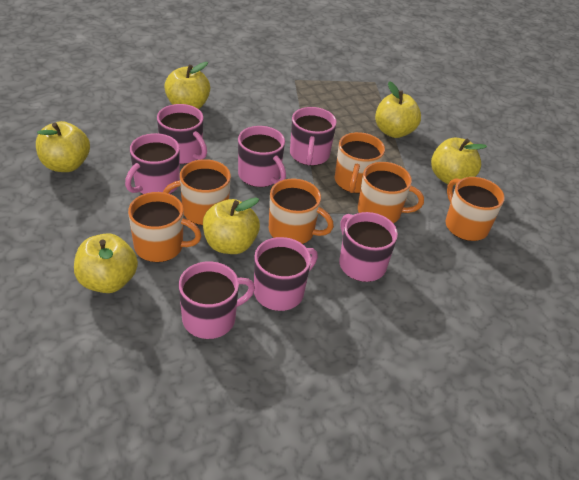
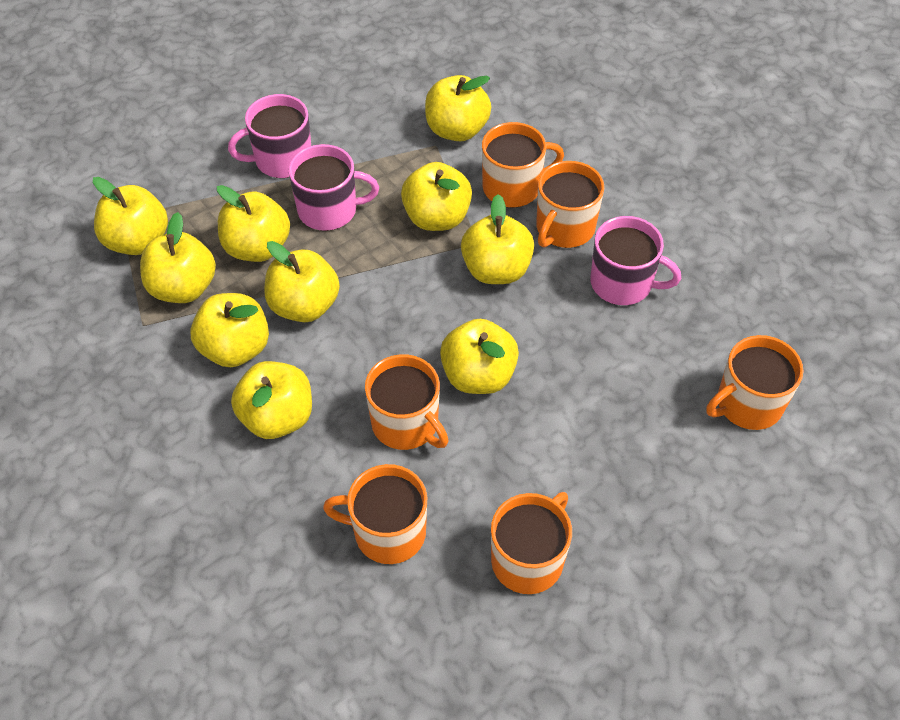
pink mug: [125,133,180,194] [157,104,207,164] [179,261,255,339] [238,126,286,187] [254,237,318,311] [290,107,337,166] [339,212,398,282] = 7 -> [228,94,311,178] [289,144,379,231] [591,216,681,305] = 3
yellow apple: [36,121,90,172] [74,233,138,293] [164,62,210,109] [203,198,260,254] [375,81,421,138] [431,137,487,185] = 6 -> [93,177,168,255] [140,212,216,303] [190,293,269,367] [217,185,290,262] [231,361,312,439] [264,241,340,322] [401,162,472,231] [425,75,491,141] [440,319,519,394] [461,194,534,284] = 10

